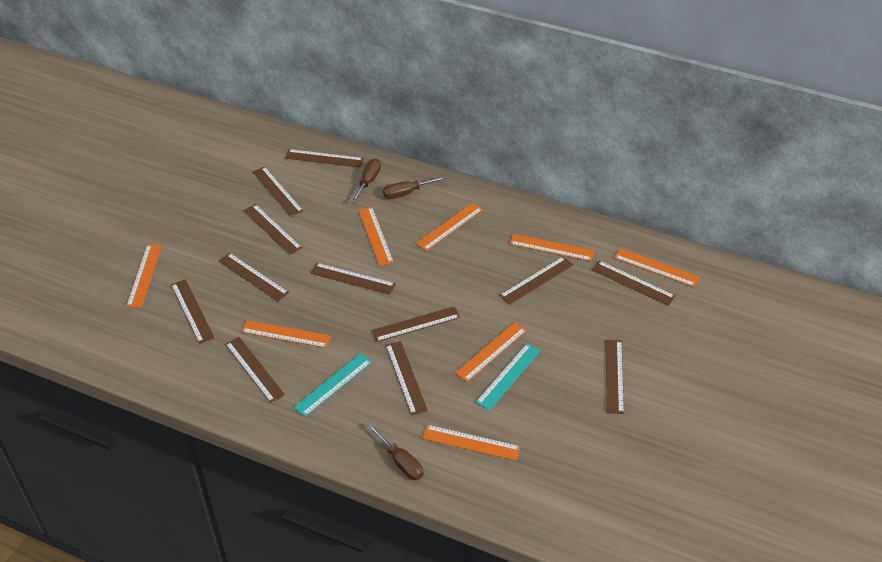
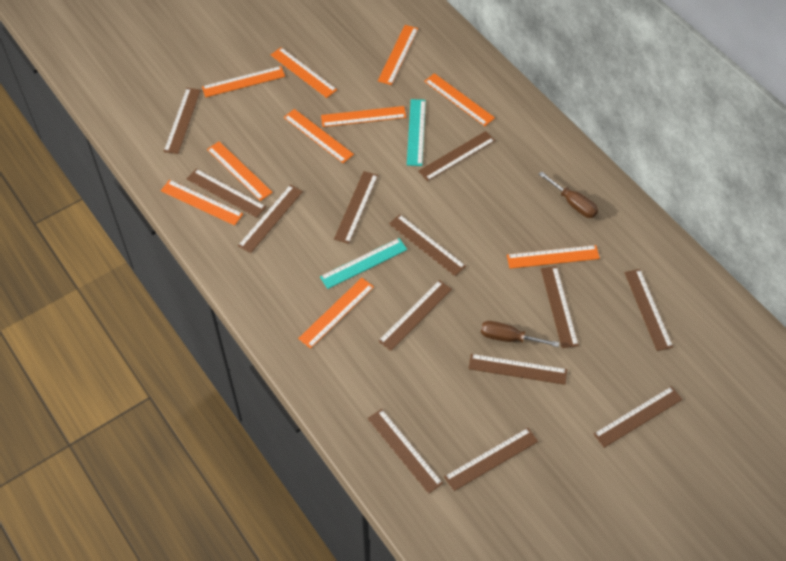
brown ruler: [171,279,214,344] [219,253,289,301] [225,337,285,403] [243,204,302,255] [253,167,303,217] [285,149,364,167] [311,263,396,295] [371,306,460,342] [386,341,428,415] [499,257,573,305] [592,261,675,306] [605,340,624,414] = 12 -> [163,88,201,154] [187,169,266,218] [238,185,303,253] [334,171,378,244] [367,409,443,494] [378,280,452,351] [389,214,466,276] [418,131,495,181] [444,428,538,491] [468,354,567,385] [541,266,579,348] [593,386,683,448] [625,269,673,351] = 13
brown screwdriver: [351,158,381,203] [368,424,424,480] [383,176,446,199] = 3 -> [481,321,559,347] [539,171,598,218] = 2
orange ruler: [126,244,162,308] [241,320,331,348] [358,207,394,266] [416,203,483,251] [422,425,521,461] [455,322,527,382] [510,234,594,261] [614,248,699,287] = 8 -> [161,180,243,226] [202,66,285,97] [207,141,273,201] [271,47,337,98] [284,109,354,163] [298,278,374,349] [321,106,406,127] [378,25,418,85] [424,73,495,126] [507,245,600,269] = 10

